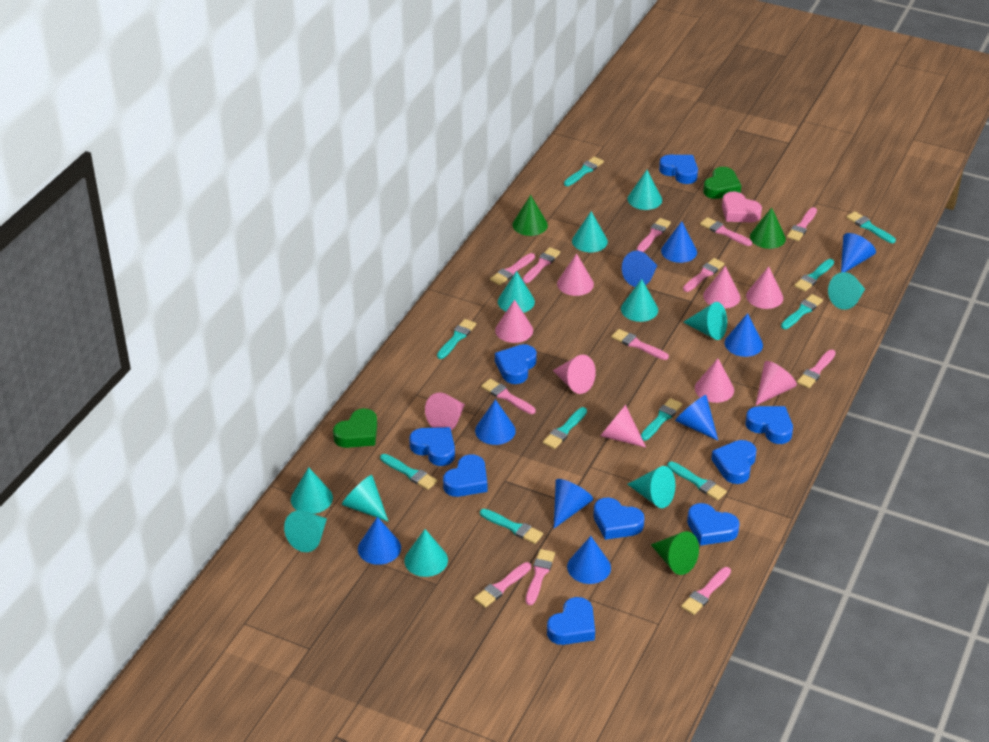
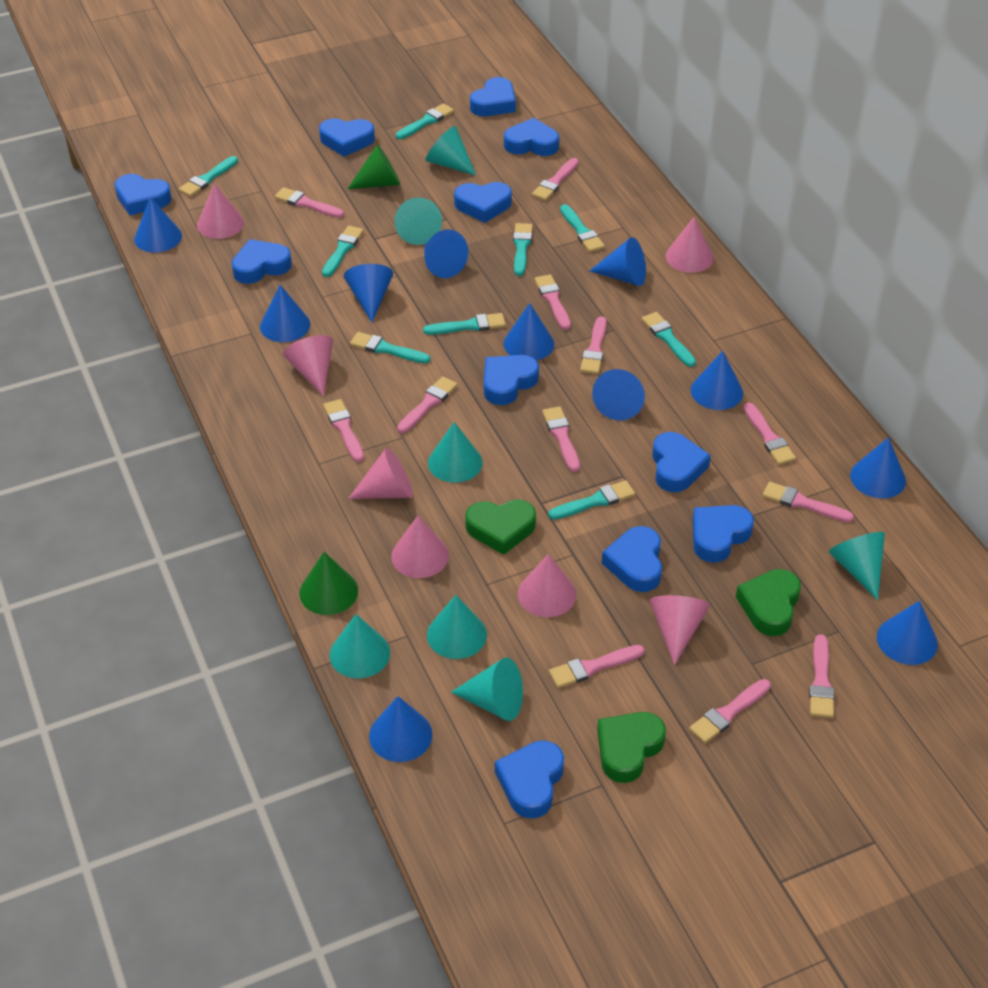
blue cone: [358,517,401,565] [475,399,516,445] [554,479,593,528] [567,536,611,584] [622,251,657,287] [661,221,697,263] [675,395,718,441] [725,313,763,357] [841,233,876,272] = 9 -> [134,197,182,253] [260,285,310,342] [344,264,393,322] [369,696,433,762] [424,229,468,278] [504,303,554,360] [590,237,646,286] [592,369,645,420] [691,351,743,410] [850,437,906,499] [877,601,938,665] = 11
blue heart: [409,427,455,466] [443,454,487,497] [495,344,537,384] [547,597,595,645] [593,497,644,540] [659,155,698,184] [687,503,740,546] [711,440,756,484] [746,406,793,444] = 9 -> [115,174,172,215] [232,239,292,284] [319,118,375,157] [454,182,512,223] [470,77,516,116] [484,355,539,405] [495,740,564,819] [504,118,559,156] [602,526,662,592] [652,432,711,492] [693,505,754,563] = 11
green cone: [512,195,548,236] [651,531,699,575] [750,208,786,249] = 3 -> [299,552,358,615] [348,144,401,189] = 2
green heart: [333,408,377,448] [703,167,741,199] = 2 -> [465,499,536,555] [597,712,666,783] [736,569,801,636] = 3
pink cone: [425,393,465,430] [495,300,533,343] [553,355,596,394] [557,253,594,296] [600,405,646,448] [695,358,734,403] [703,266,741,308] [746,266,783,309] [756,361,797,405] = 9 -> [197,183,244,239] [283,335,333,397] [348,448,413,499] [391,516,449,578] [518,554,576,617] [650,595,710,665] [665,217,714,273] = 7
pink heart: [722,191,762,223] = 1 -> none = 0
turquoise brush: [380,454,437,490] [437,319,476,359] [480,509,543,544] [543,407,587,449] [564,156,604,186] [641,398,682,441] [667,461,727,500] [781,294,823,329] [794,259,834,292] [846,211,896,243] = 10 -> [179,156,238,197] [322,226,364,277] [350,332,430,363] [396,103,454,139] [423,313,506,335] [513,223,533,276] [548,480,635,520] [560,204,605,252] [642,312,696,367] = 9
turquoise cone: [284,510,327,552] [291,467,333,514] [342,475,388,521] [404,529,448,577] [498,271,535,313] [572,211,608,252] [621,279,658,322] [627,170,662,210] [627,466,675,508] [683,302,727,340] [828,272,865,310] = 11 -> [330,614,390,678] [394,197,442,245] [426,126,476,176] [427,595,487,659] [428,422,483,483] [451,658,523,721] [829,532,885,600] = 7

